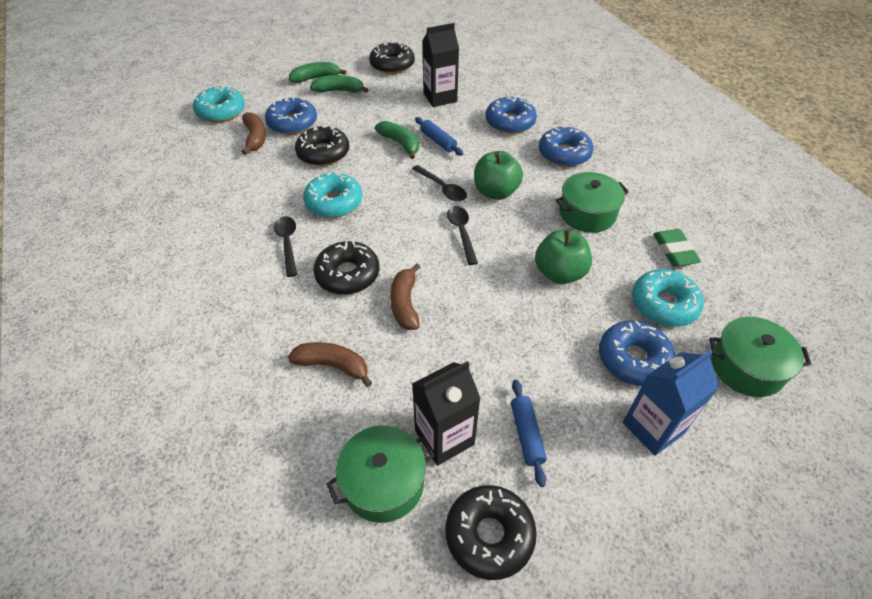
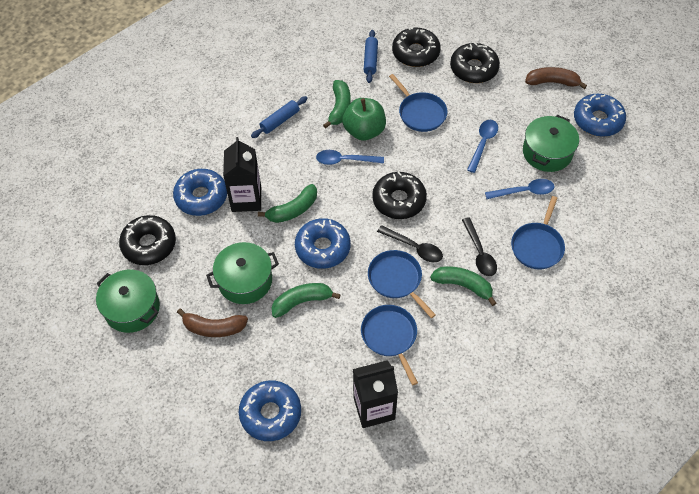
black spoon: [274,216,297,277] [412,165,467,201] [447,206,478,265] = 3 -> [377,225,443,262] [462,217,497,276] = 2
blue carton: [623,350,720,456] = 1 -> none = 0
blue pan: none = 0 -> [361,305,418,385] [368,250,436,318] [389,74,448,132] [511,196,565,270] = 4
blue spoon: none = 0 -> [316,150,384,165] [467,120,498,173] [485,179,554,199] = 3
brown banana: [242,112,266,155] [288,342,372,387] [390,263,420,330] = 3 -> [177,309,248,337] [525,67,587,89] = 2
green apple: [474,151,523,200] [535,229,592,284] = 2 -> [342,98,386,141] = 1
green banana: [289,62,347,83] [310,75,369,93] [375,121,419,159] = 3 -> [258,184,317,223] [271,283,341,318] [323,80,351,129] [430,266,497,306] = 4
green eraser: [653,229,701,266] = 1 -> none = 0
turquoise donut: [193,86,245,123] [303,172,362,218] [632,269,704,327] = 3 -> none = 0

